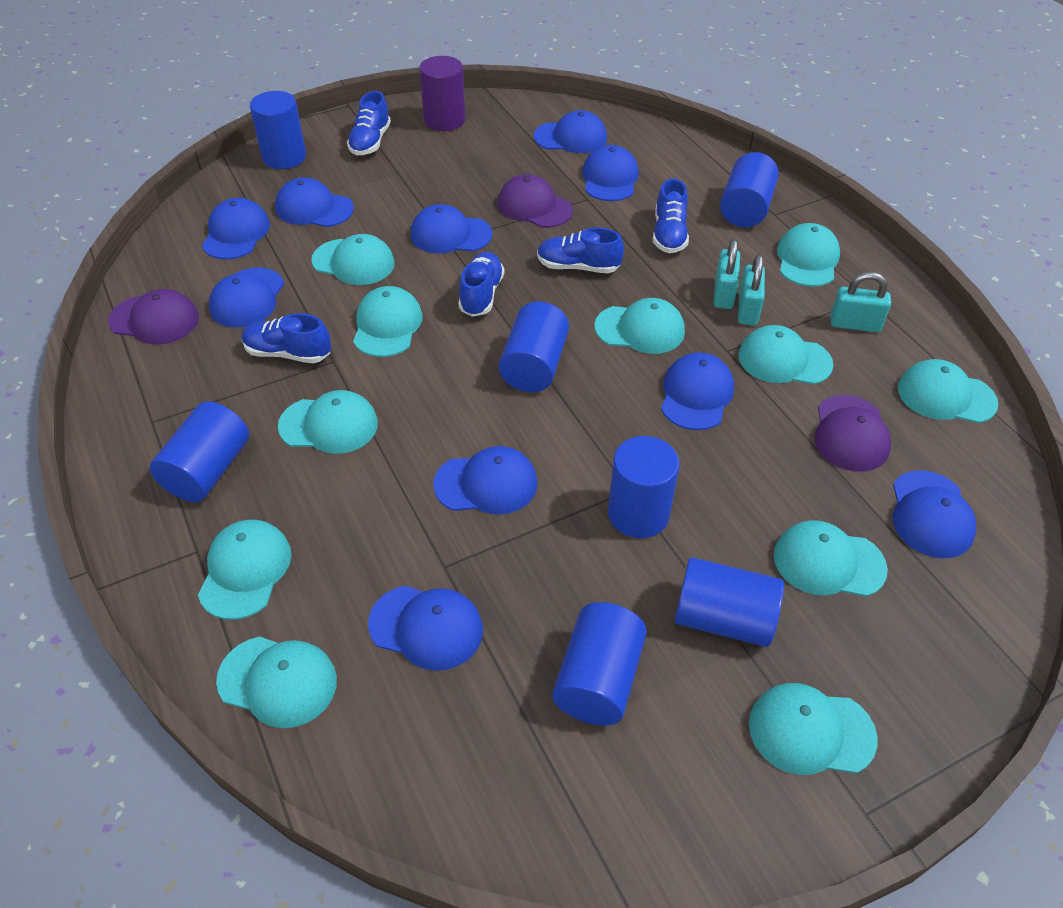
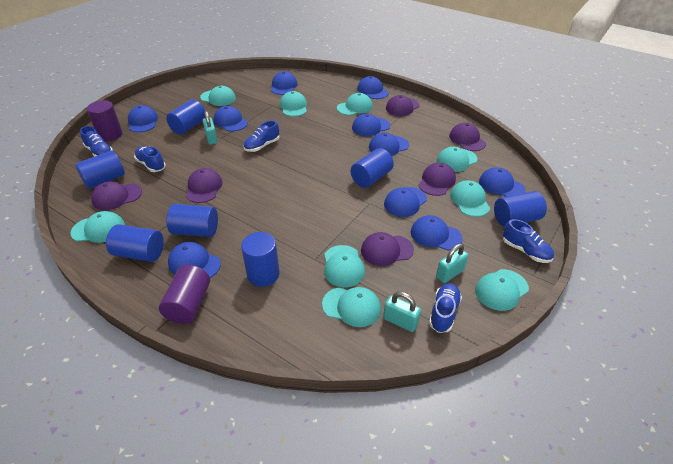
purple cap: [108,289,199,345] [498,174,573,228] [814,395,891,472] = 3 -> [91,181,142,210] [186,168,223,203] [361,232,414,266] [386,95,420,116] [418,163,456,196] [449,123,486,151] = 6
purple cylinder: [419,56,466,131] = 1 -> [87,100,123,141] [159,265,210,324] = 2
turquoise cap: [198,520,292,620] [216,637,337,728] [278,390,378,454] [311,234,395,285] [353,286,423,357] [594,298,685,354] [738,325,833,384] [749,683,878,775] [774,520,888,597] [777,223,840,287] [898,359,999,423] = 11 -> [70,211,125,243] [200,86,236,106] [280,91,307,116] [322,287,381,327] [324,245,365,287] [337,93,373,115] [437,147,478,172] [450,180,490,217] [475,269,529,311] = 9

